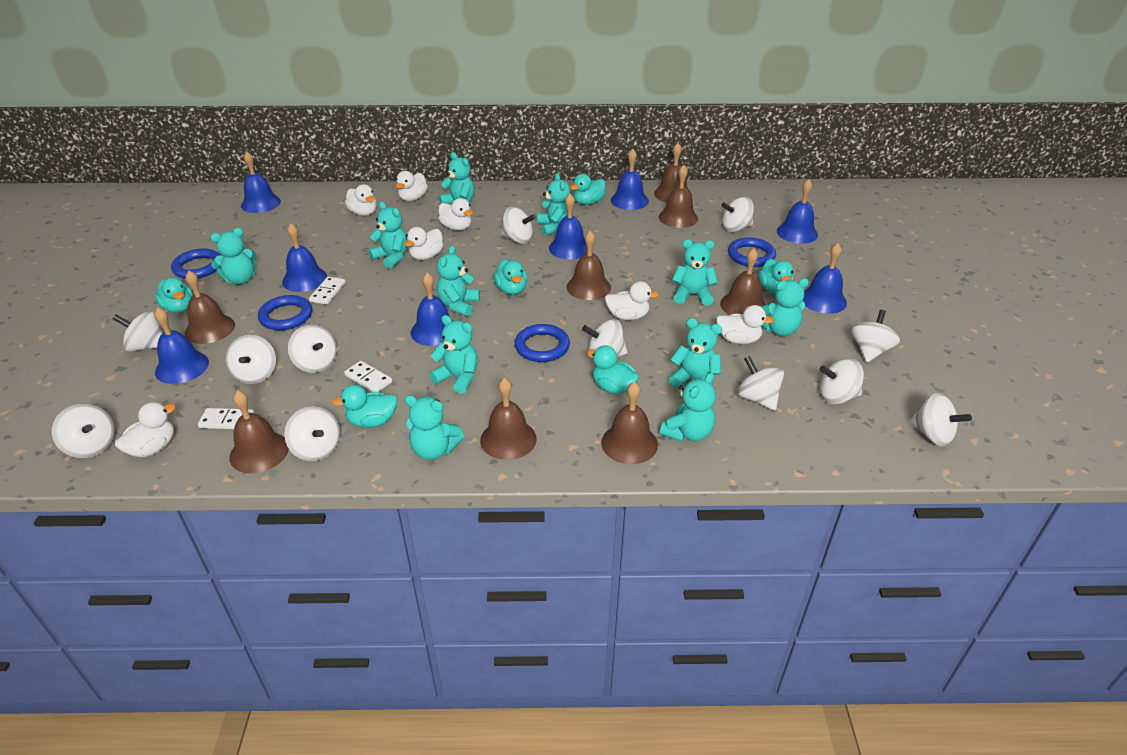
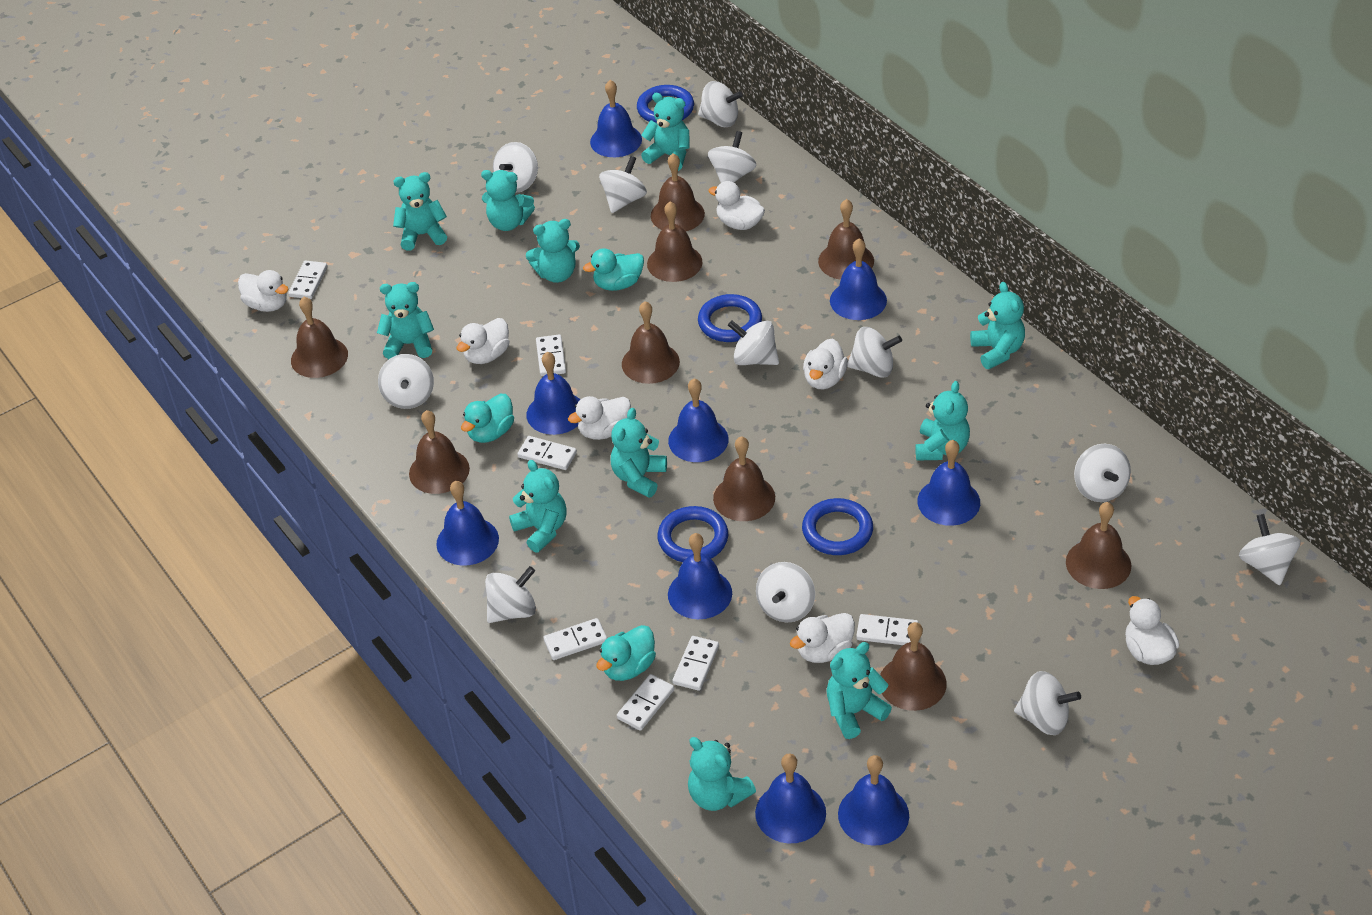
blue bell: [154,307,209,384] [241,151,281,213] [282,223,328,292] [410,273,453,346] [549,194,587,260] [611,149,649,210] [777,179,818,244] [803,243,847,314] = 8 -> [436,481,499,566] [527,352,580,435] [590,80,642,157] [668,378,729,462] [668,533,732,619] [755,753,826,843] [830,238,887,320] [838,755,909,846] [917,440,980,526] = 9
brown bell: [185,271,235,344] [230,390,289,473] [480,378,537,460] [567,231,611,300] [601,382,658,464] [654,143,692,202] [659,165,698,228] [720,248,766,315] = 8 -> [291,297,348,378] [409,410,470,494] [622,301,680,384] [647,201,703,282] [651,153,705,231] [713,436,775,521] [818,199,874,280] [880,622,947,711] [1066,502,1131,589] = 9
turquoise duck: [154,277,193,313] [332,385,398,428] [493,259,527,295] [570,174,606,205] [587,345,639,394] [758,259,793,294] = 6 -> [461,394,514,443] [583,248,644,291] [596,625,656,681] = 3
white domino: [198,408,255,429] [309,277,346,305] [344,361,392,392] = 3 -> [288,261,327,299] [517,436,577,470] [536,334,566,376] [544,618,607,660] [617,674,674,731] [672,636,719,691] [856,614,919,645] = 7

